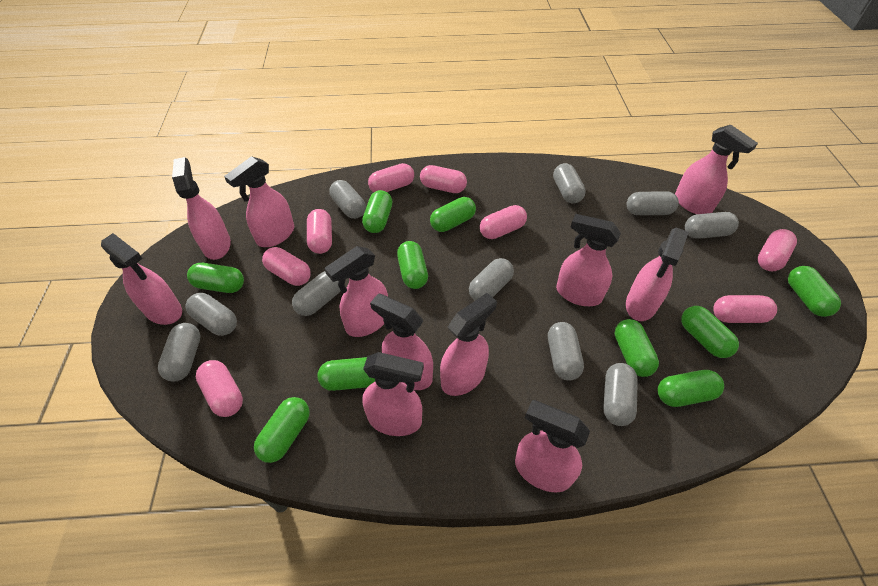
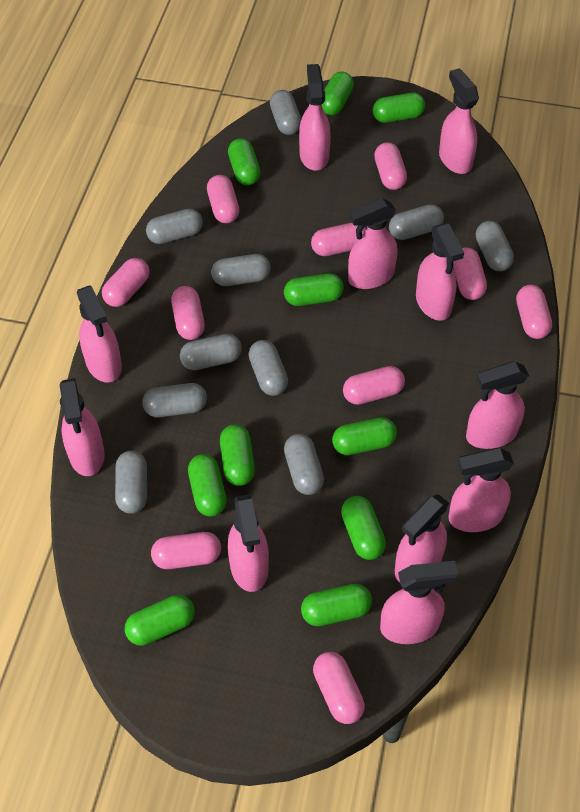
pink capsule: [196,360,243,417] [262,247,311,286] [307,209,332,254] [368,163,414,192] [420,165,467,193] [480,205,527,239] [713,295,777,323] [758,229,797,271] = 8 -> [102,258,150,307] [151,532,221,569] [171,286,205,340] [207,175,239,223] [311,222,366,256] [313,652,365,724] [343,366,405,405] [374,142,407,190] [453,248,487,300] [516,285,552,339] = 10

